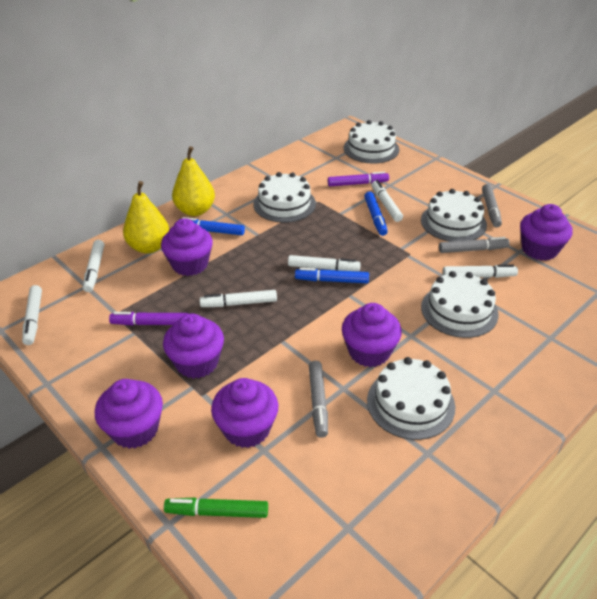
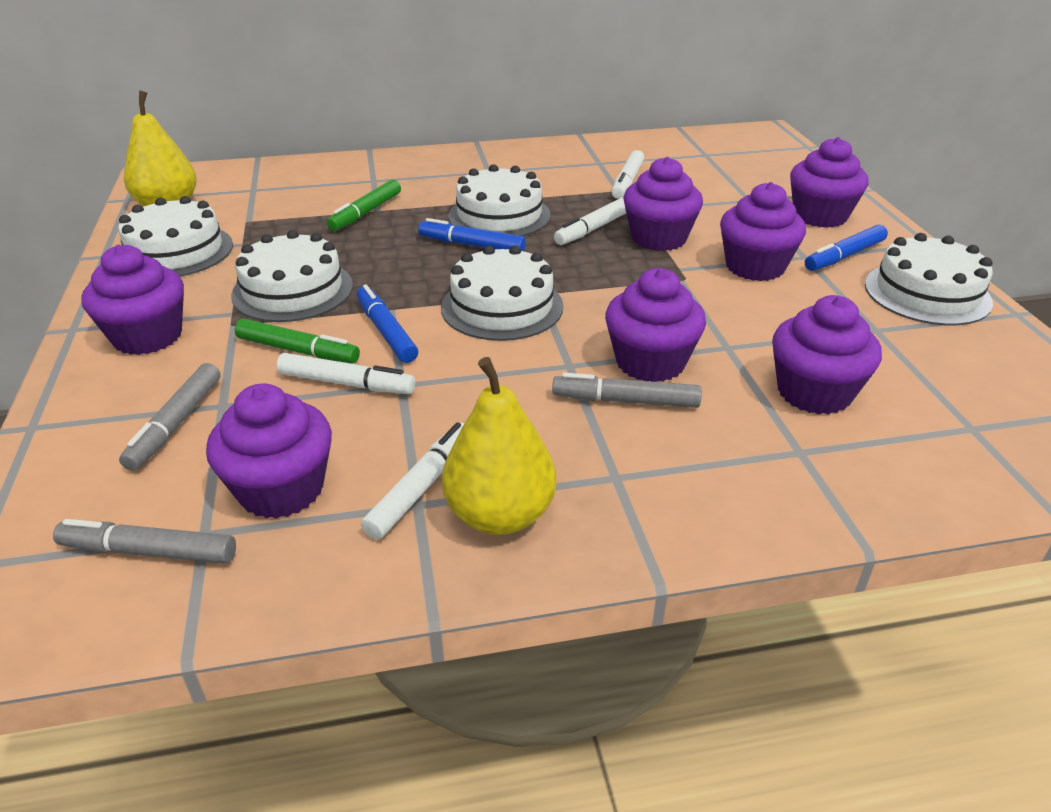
green marker: [164,497,268,518] = 1 -> [235,319,360,363] [327,180,401,231] = 2
purple cupcake: [95,379,163,449] [161,218,213,276] [163,313,224,379] [211,378,278,448] [342,303,402,367] [520,204,572,261] = 6 -> [81,245,184,355] [206,383,332,519] [605,268,706,382] [623,157,703,251] [720,182,806,281] [772,295,882,415] [790,137,869,228] = 7
purple marker: [109,312,189,326] [328,172,389,187] = 2 -> none = 0
white marker: [22,285,42,345] [83,240,104,292] [200,290,277,307] [288,255,361,271] [371,180,403,222] [443,265,518,278] = 6 -> [277,353,415,394] [361,422,464,540] [554,197,626,245] [612,150,644,199] = 4

